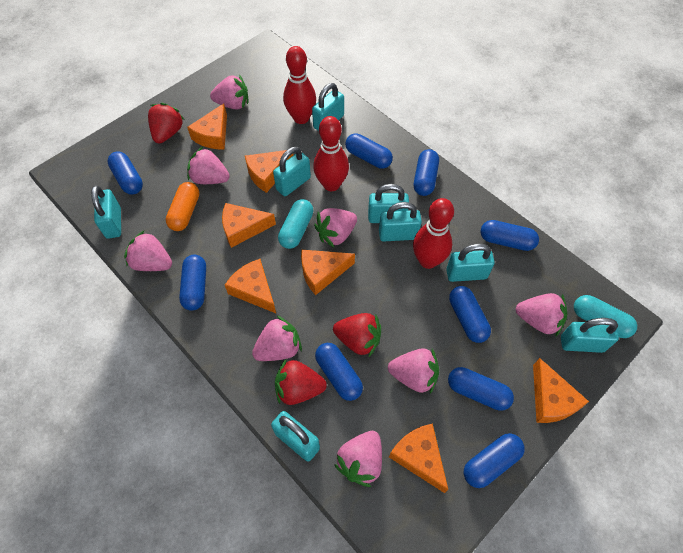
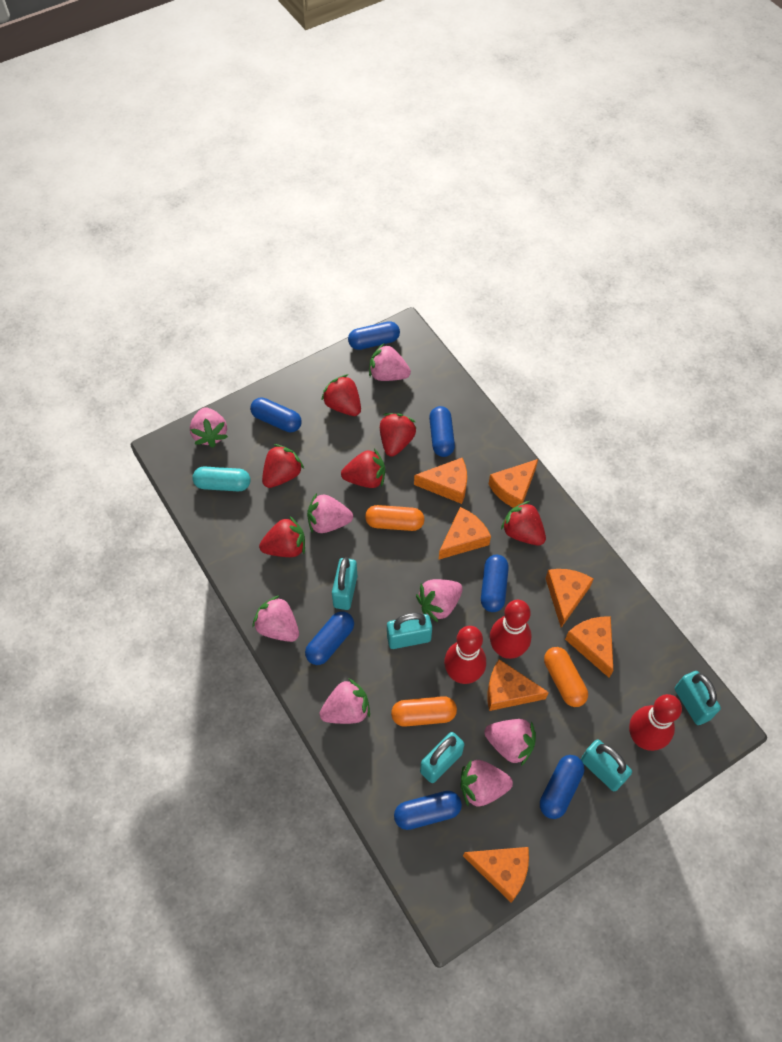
blue capsule: [107,151,143,195] [179,255,206,311] [315,343,363,401] [345,133,393,168] [414,149,439,196] [448,367,514,411] [449,286,491,343] [463,433,525,488] [480,220,539,251] = 9 -> [250,397,302,432] [305,611,354,665] [348,321,400,350] [394,791,462,830] [429,406,455,457] [481,555,509,612] [540,755,584,819] = 7
orange capsule: [165,182,199,231] = 1 -> [365,505,424,531] [391,696,457,727] [544,647,588,707] = 3
red strawberry: [148,103,185,144] [275,359,327,405] [333,313,381,357] = 3 -> [259,516,305,557] [262,444,304,488] [321,374,361,416] [341,448,385,488] [380,413,417,457] [501,501,546,546] = 6
turquoise capsule: [278,199,313,249] [574,295,637,338] = 2 -> [192,466,250,491] = 1
turquoise padlock: [91,185,121,239] [271,411,320,462] [273,147,311,196] [312,83,344,131] [368,184,409,223] [379,202,422,242] [446,243,495,282] [561,318,619,353] = 8 -> [332,557,357,610] [387,613,432,649] [420,732,464,783] [581,739,632,791] [675,671,721,725] = 5

